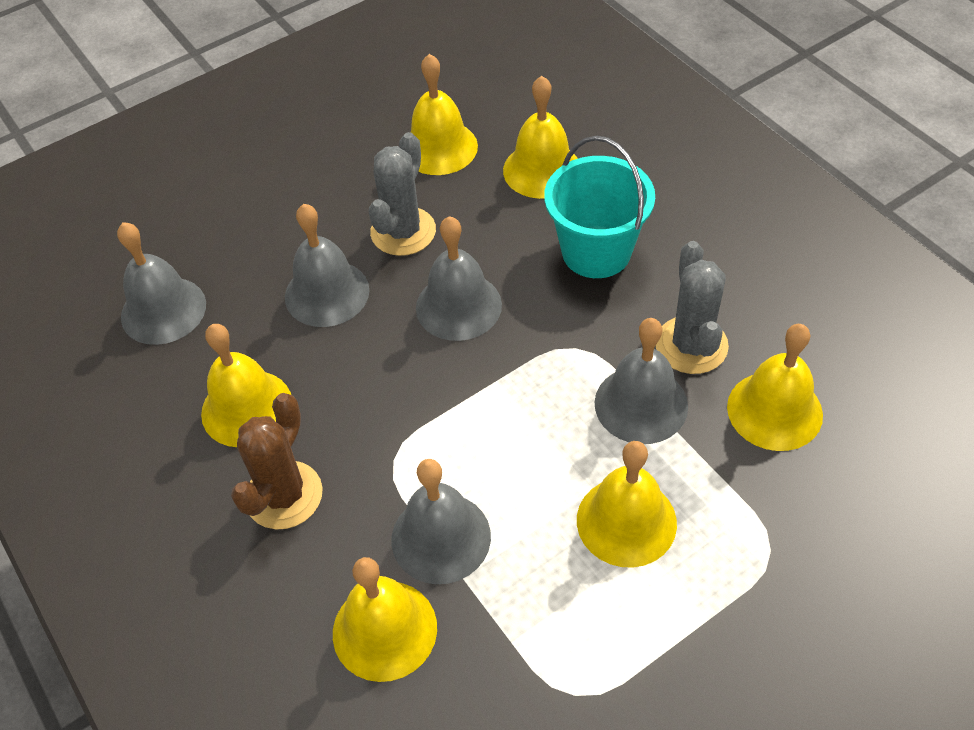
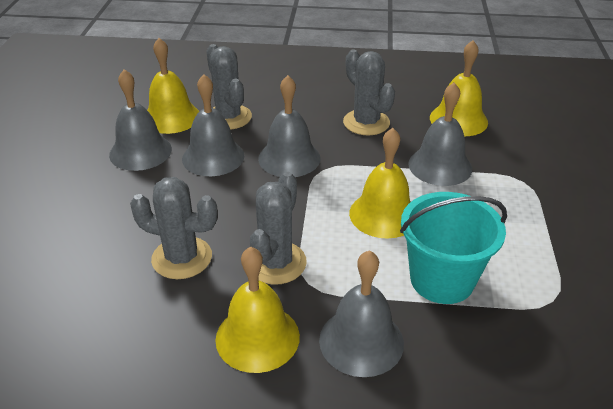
brown cactus: [231,393,323,529] = 1 -> none = 0
grey cactus: [369,132,436,256] [656,241,729,374] = 2 -> [130,177,218,279] [206,44,252,130] [250,172,307,285] [343,50,395,135] = 4
yellow bell: [201,324,291,447] [333,557,437,682] [410,54,478,175] [503,76,578,199] [577,441,677,568] [727,324,823,451] = 6 -> [147,38,199,134] [215,247,300,373] [349,128,410,238] [430,40,488,136] = 4

